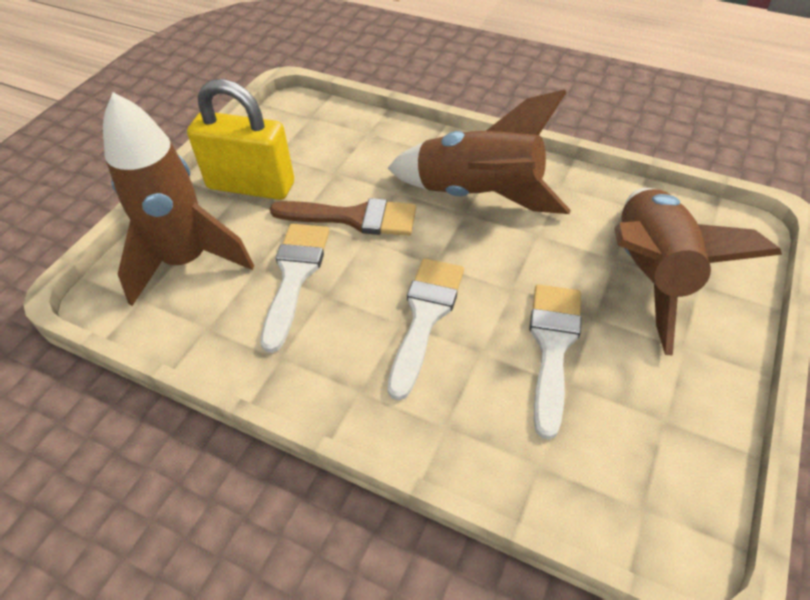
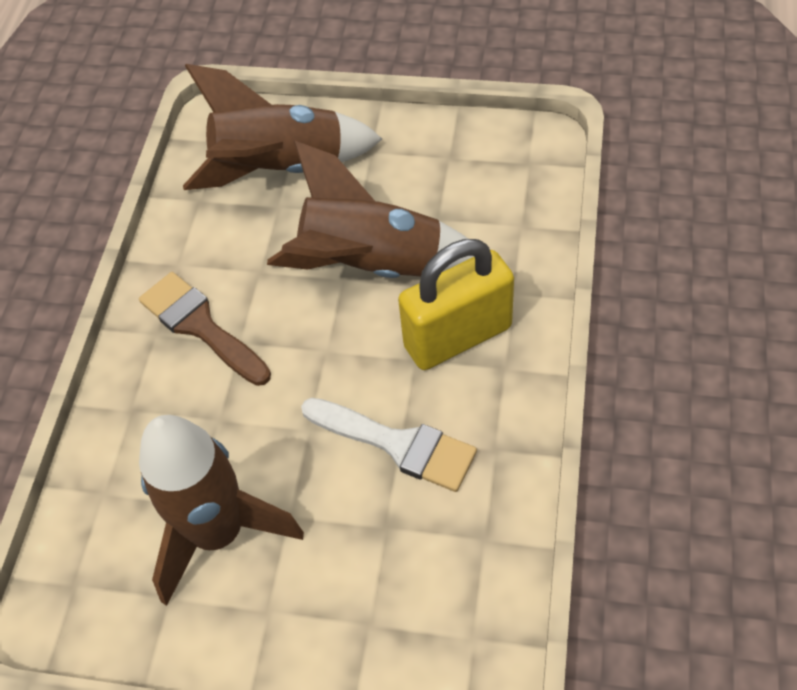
white brush: [261,224,330,353] [388,258,464,400] [529,284,582,440] = 3 -> [301,398,477,492] = 1

